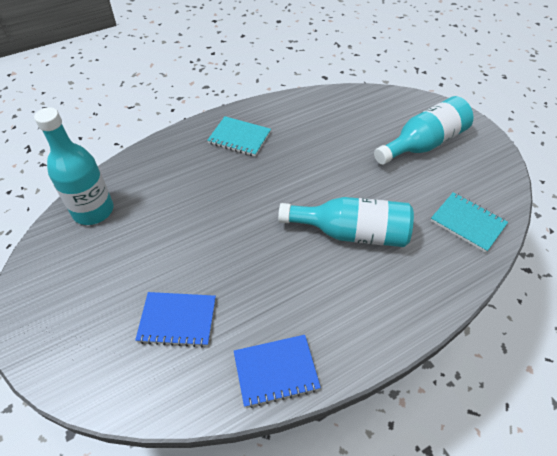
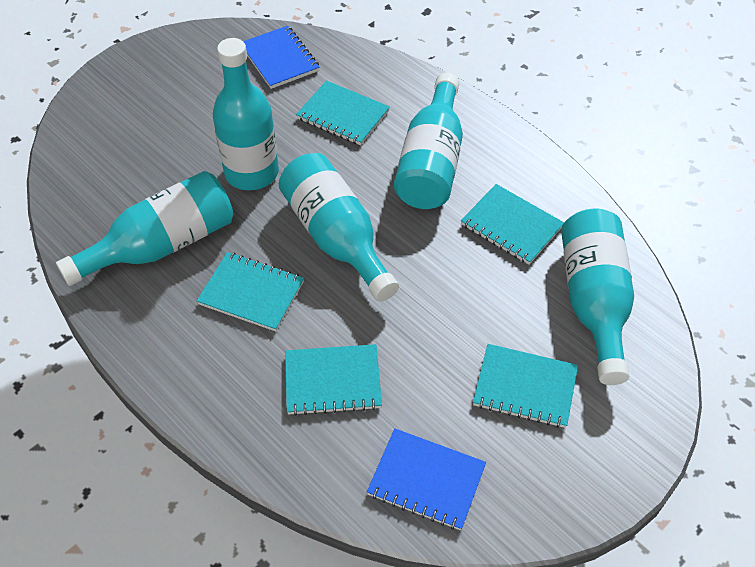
turquoise bottle: [34,107,113,225] [278,197,414,247] [374,96,473,165] = 3 -> [56,171,234,286] [213,38,279,190] [279,153,399,302] [394,73,463,209] [561,209,634,385] = 5
turquoise notebook: [207,116,271,156] [431,192,508,253] = 2 -> [197,252,304,332] [285,344,382,416] [296,80,390,145] [461,184,564,265] [473,344,578,428] = 5

